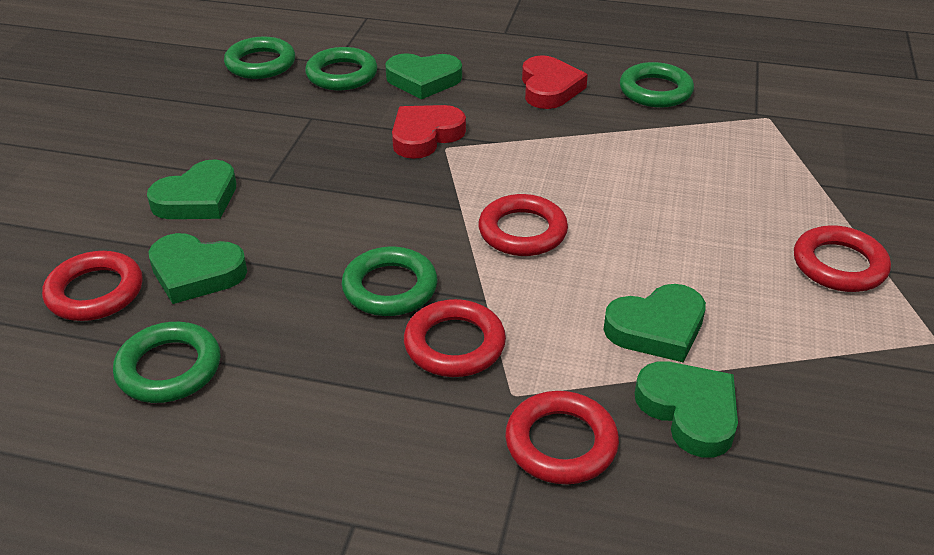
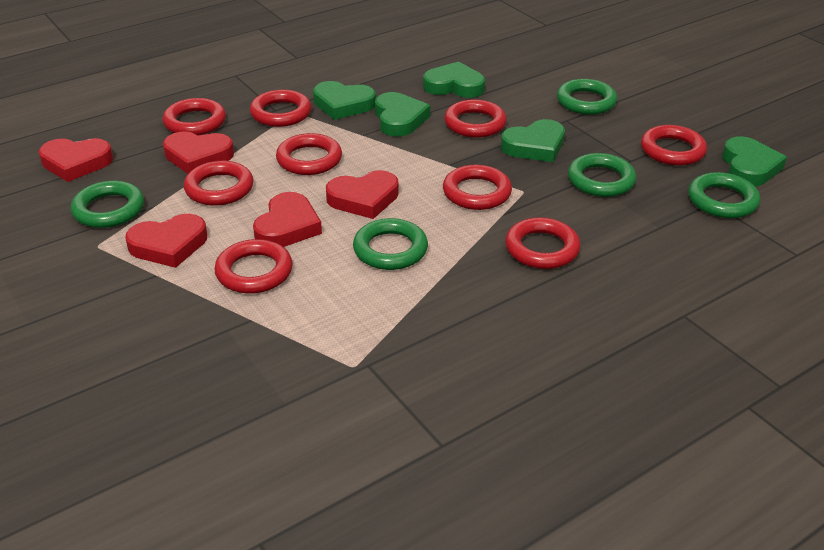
red heart: [392,105,466,159] [522,55,588,109] = 2 -> [39,138,113,182] [125,214,207,268] [163,131,234,174] [253,192,322,247] [326,170,399,219] = 5
red ring: [42,251,143,321] [404,299,506,377] [478,194,568,256] [505,391,619,484] [794,225,891,292] = 5 -> [163,98,226,135] [184,161,254,206] [214,239,293,294] [250,89,311,127] [276,133,342,175] [443,165,512,210] [444,99,507,138] [505,217,580,269] [641,125,707,166] = 9

